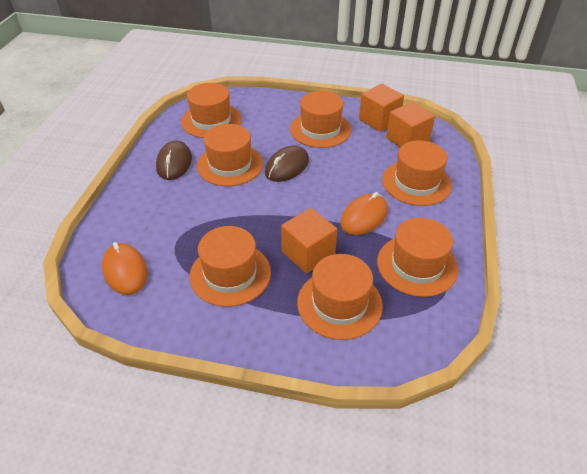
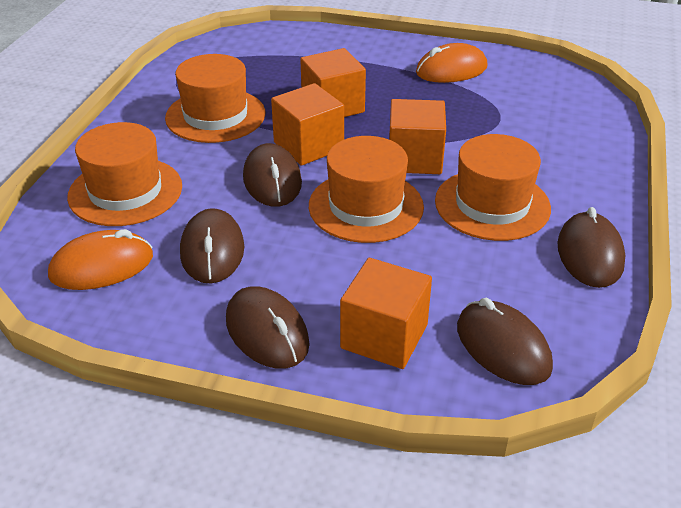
brown mouse: [156,140,192,180] [265,145,309,182] = 2 -> [180,208,244,284] [226,287,310,369] [243,143,302,207] [457,298,553,385] [557,207,626,288] = 5
orange cube: [281,208,337,274] [359,84,404,132] [386,102,435,148] = 3 -> [271,83,344,166] [300,48,366,117] [340,258,432,369] [389,99,446,174] = 4
orange hat: [181,83,242,138] [189,226,271,307] [197,124,263,186] [290,91,351,148] [297,254,383,340] [377,218,458,297] [382,140,452,206] = 7 -> [67,122,182,226] [165,54,265,143] [309,136,424,243] [435,134,551,241] = 4

